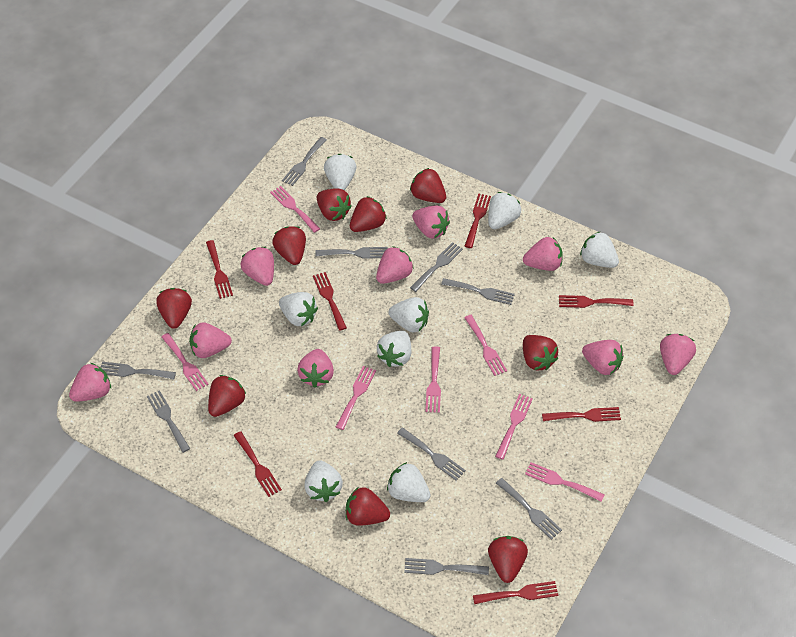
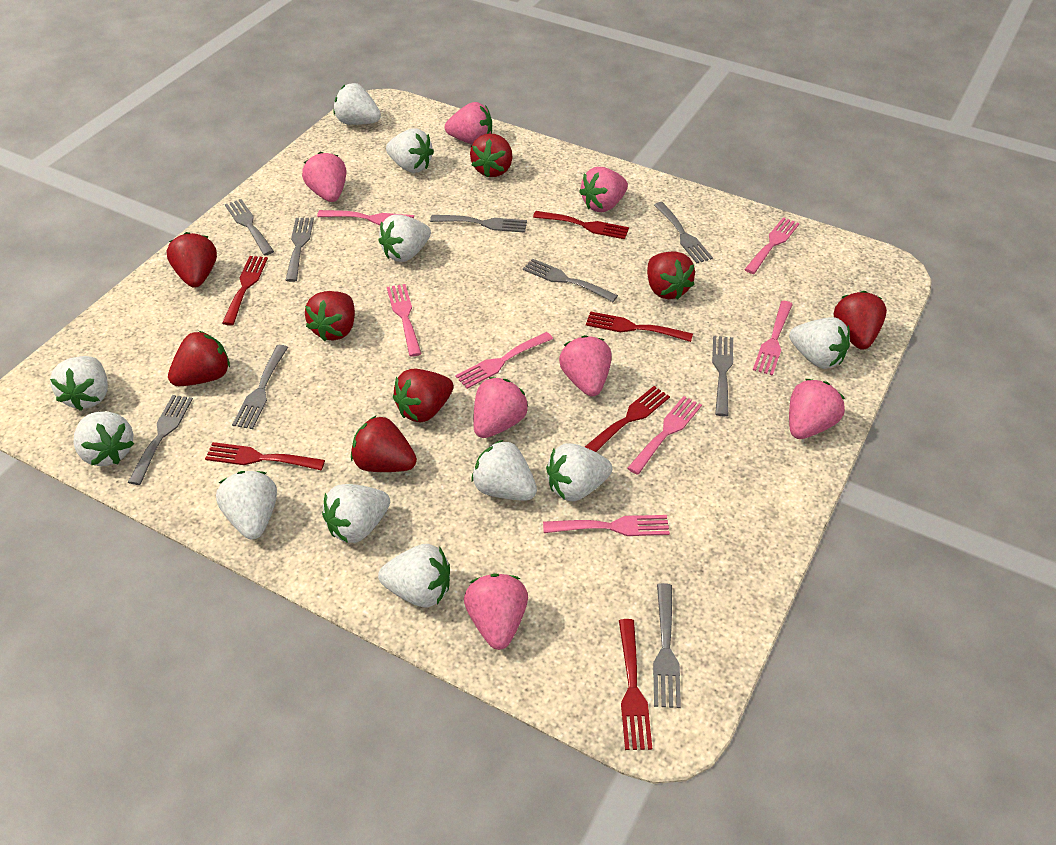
pink strawberry: [69,363,111,402] [189,322,232,358] [241,247,274,286] [297,349,334,388] [376,246,414,284] [412,205,450,239] [523,237,563,271] [582,340,624,375] [660,334,696,375] = 9 -> [302,152,347,202] [445,102,492,144] [464,573,528,650] [473,377,528,438] [559,335,611,396] [579,167,628,212] [789,379,845,439] = 7
red fork: [206,240,233,299] [233,431,282,497] [313,272,347,331] [465,193,491,248] [473,581,558,604] [542,407,621,422] [559,295,633,308] = 7 -> [205,442,325,470] [222,256,268,325] [533,211,629,239] [585,386,670,452] [586,311,693,342] [619,619,652,750] = 6
red strawberry: [156,288,192,329] [208,375,246,417] [272,226,306,265] [316,188,352,221] [346,487,390,526] [350,196,387,232] [410,168,446,203] [488,536,528,583] [523,335,558,370] = 9 -> [167,232,217,288] [168,331,230,386] [305,291,355,341] [351,416,417,472] [393,369,453,422] [470,134,512,178] [647,251,695,300] [834,291,887,350] = 8
white strawberry: [279,292,318,326] [304,460,343,502] [324,154,356,190] [377,331,411,367] [387,462,431,502] [388,297,429,332] [488,192,521,229] [580,232,619,268] = 8 -> [50,356,108,411] [74,411,134,466] [216,471,277,539] [322,484,390,543] [333,83,381,125] [378,214,431,262] [378,544,450,608] [386,128,434,173] [472,440,537,501] [546,443,612,501] [789,317,850,369] = 11

